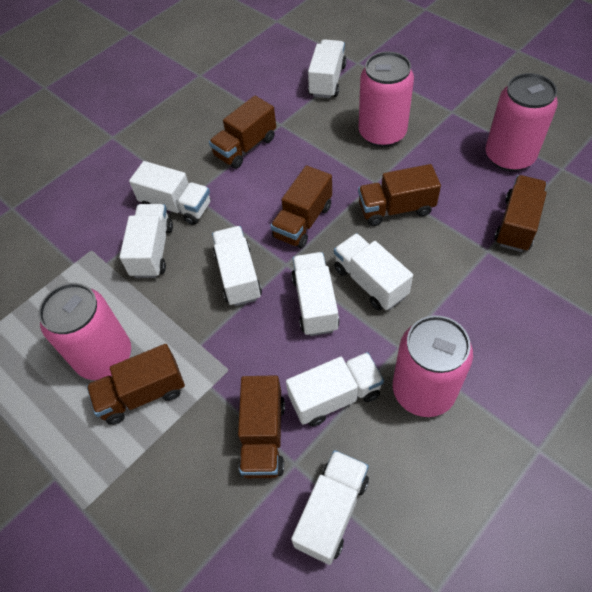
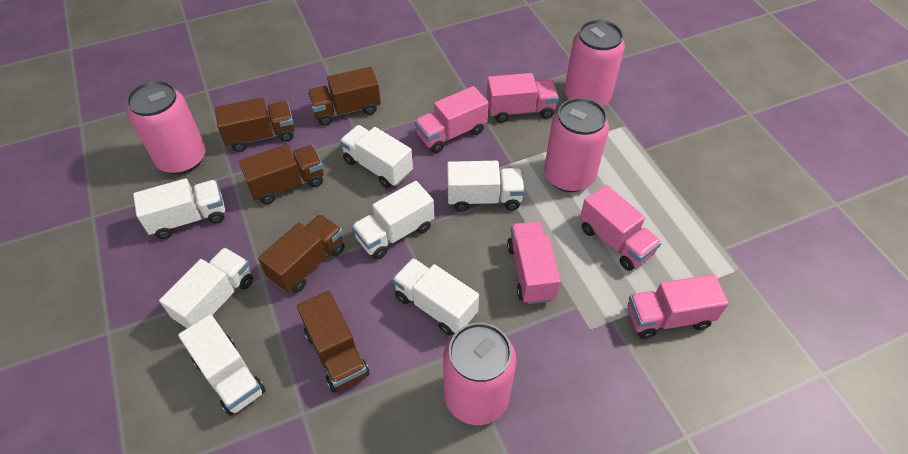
brown truck: [87,344,185,425] [209,96,276,169] [238,375,285,478] [270,166,332,249] [358,164,441,226] [494,175,547,252] = 6 -> [215,97,295,152] [239,144,323,204] [258,214,344,293] [297,291,370,393] [307,67,381,126] = 5
pink truck: none = 0 -> [415,86,489,153] [486,73,559,123] [507,221,561,304] [580,185,662,271] [628,274,729,339] = 5
white truck: [120,204,173,278] [129,161,211,225] [212,226,262,306] [286,352,384,427] [291,252,340,336] [291,450,369,565] [308,39,347,98] [334,233,413,311] = 8 -> [133,178,225,239] [159,247,253,328] [178,314,266,416] [340,125,413,188] [352,181,434,259] [392,258,479,336] [447,161,525,212] = 7

